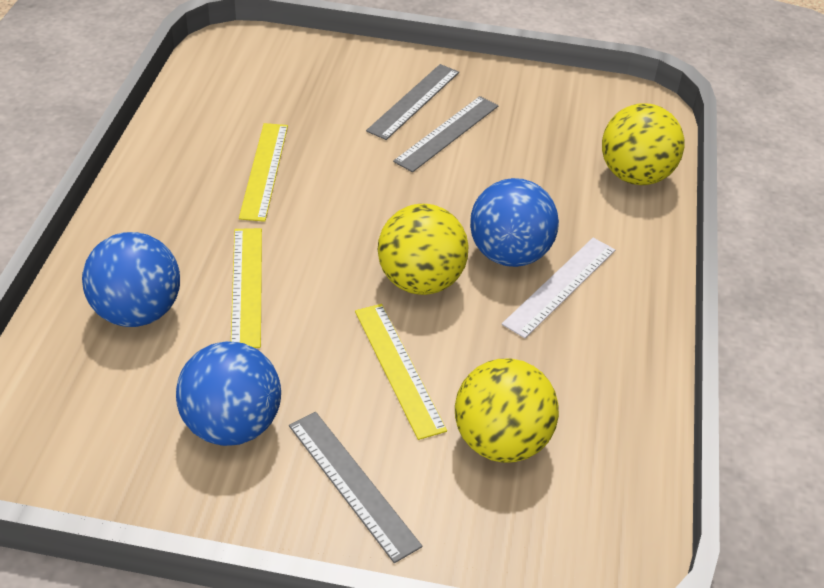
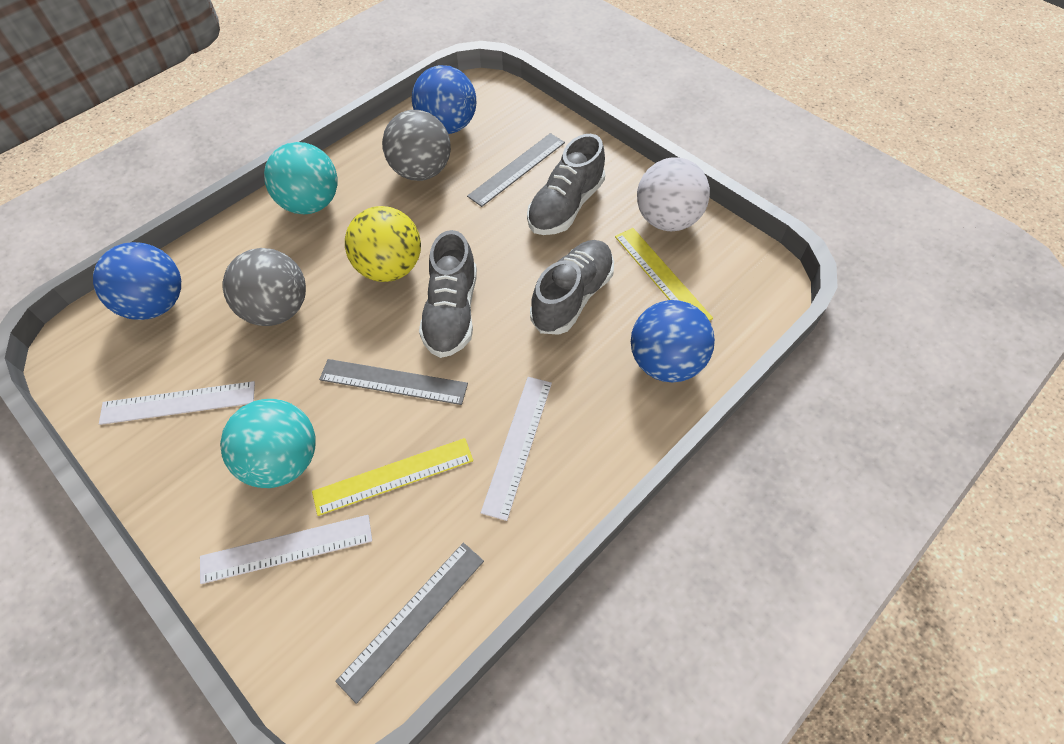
grey ball: none = 0 -> [223,248,306,326] [382,110,451,181] = 2
grey shoe: none = 0 -> [419,230,477,358] [527,134,605,235] [530,240,614,335] = 3
turquoise ball: none = 0 -> [220,399,316,488] [264,142,338,214] = 2
white ball: none = 0 -> [637,157,710,231] = 1
white ruler: [502,238,615,338] = 1 -> [99,381,255,425] [200,515,372,584] [481,377,552,521] = 3
yellow ball: [378,204,468,295] [455,359,559,463] [602,103,684,185] = 3 -> [345,206,421,282] = 1
yellow ruler: [231,228,262,348] [239,123,288,222] [355,304,447,440] = 3 -> [312,438,473,516] [615,228,713,321] = 2

